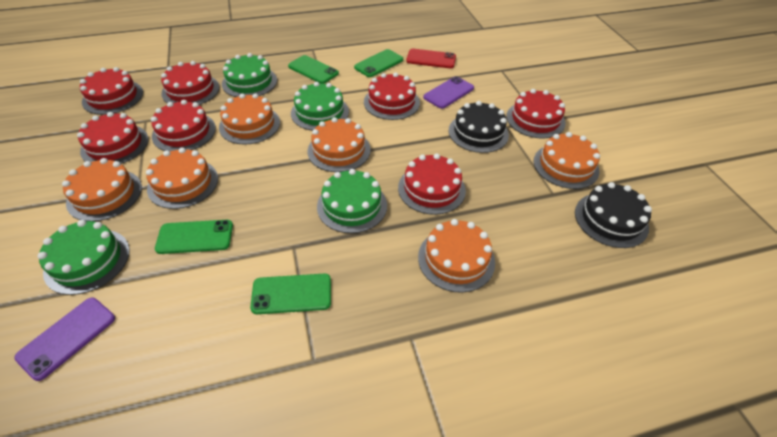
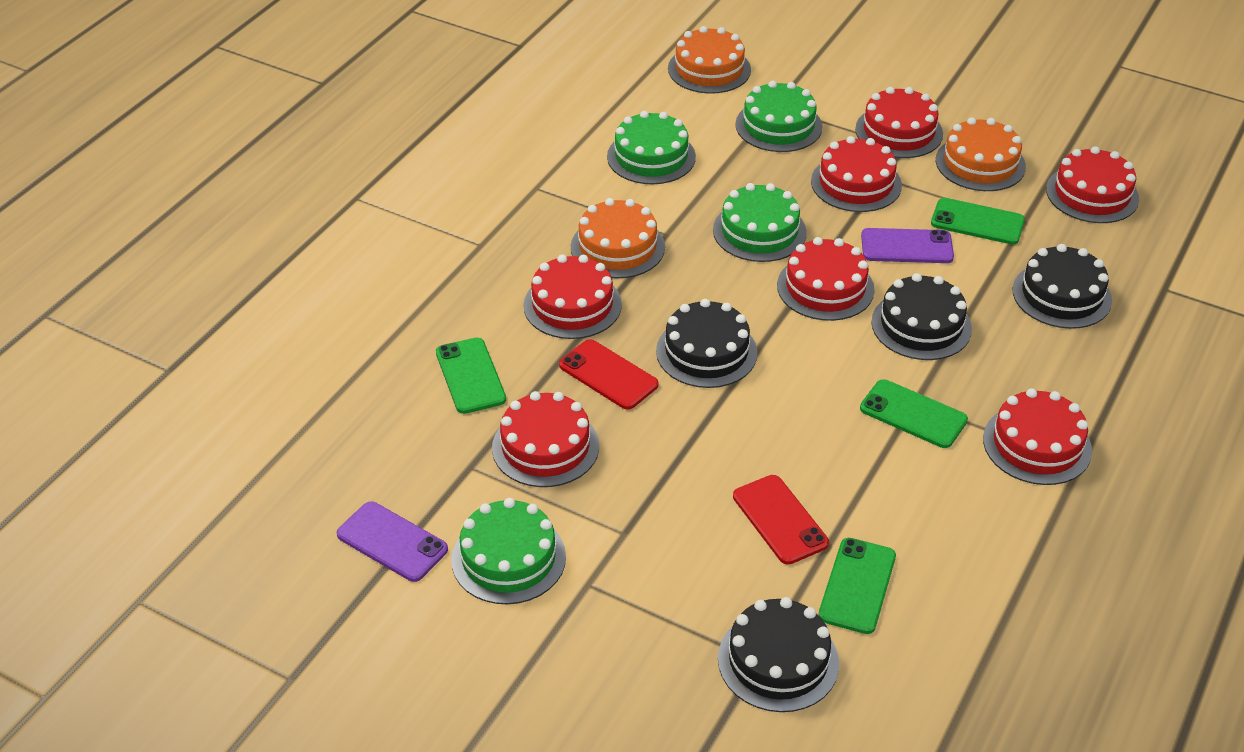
black cake: [449,101,509,153] [575,182,652,248] = 2 -> [656,299,757,388] [718,597,839,712] [871,273,972,360] [1013,244,1112,329] = 4
orange cake: [62,158,142,221] [146,148,218,209] [219,93,280,145] [308,117,371,172] [418,219,495,293] [534,132,600,189] = 6 -> [571,198,665,278] [668,26,751,94] [936,117,1026,191] = 3
red phone: [406,49,456,68] = 1 -> [559,339,659,410] [733,475,829,565] = 2

